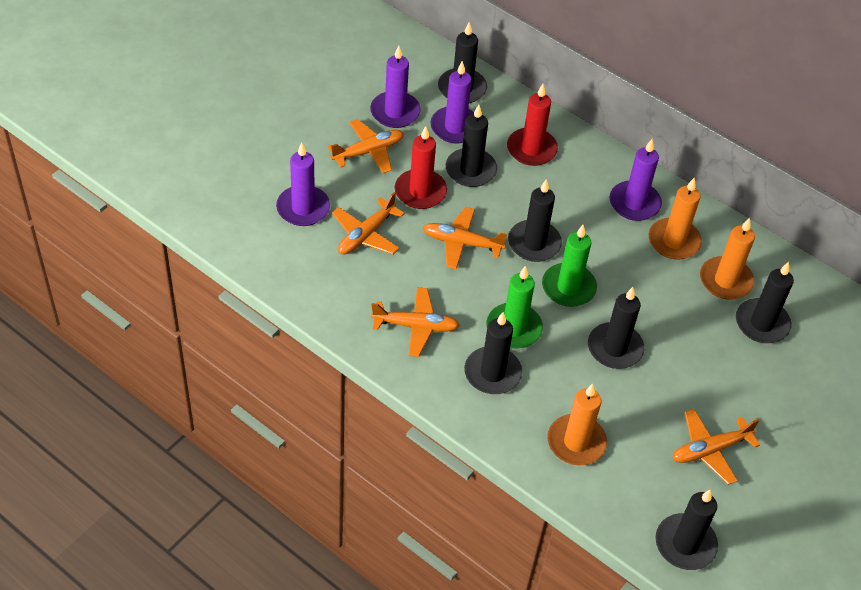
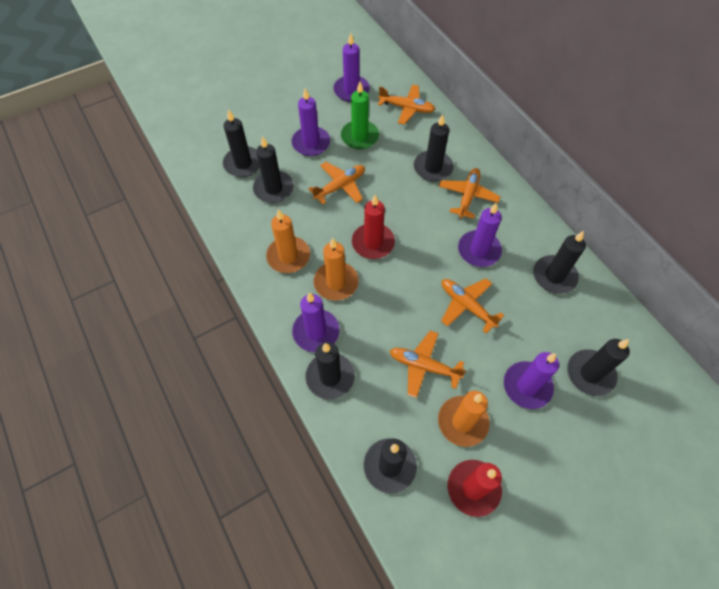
green candle: [486,266,543,349] [542,225,597,307] = 2 -> [341,82,379,149] = 1
purple candle: [276,143,330,226] [370,46,421,128] [431,61,474,143] [609,139,662,221] = 4 -> [291,88,330,156] [292,292,340,352] [333,33,370,102] [458,202,502,267] [504,352,559,409] = 5

